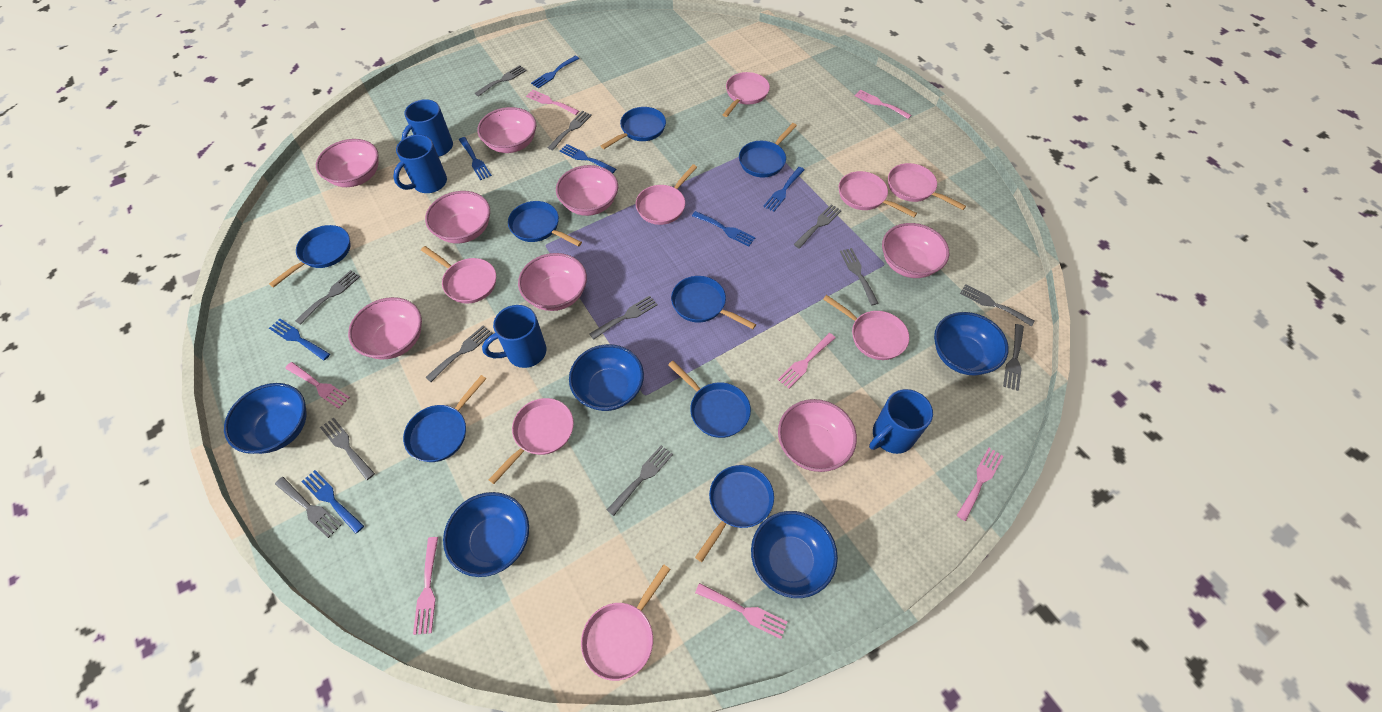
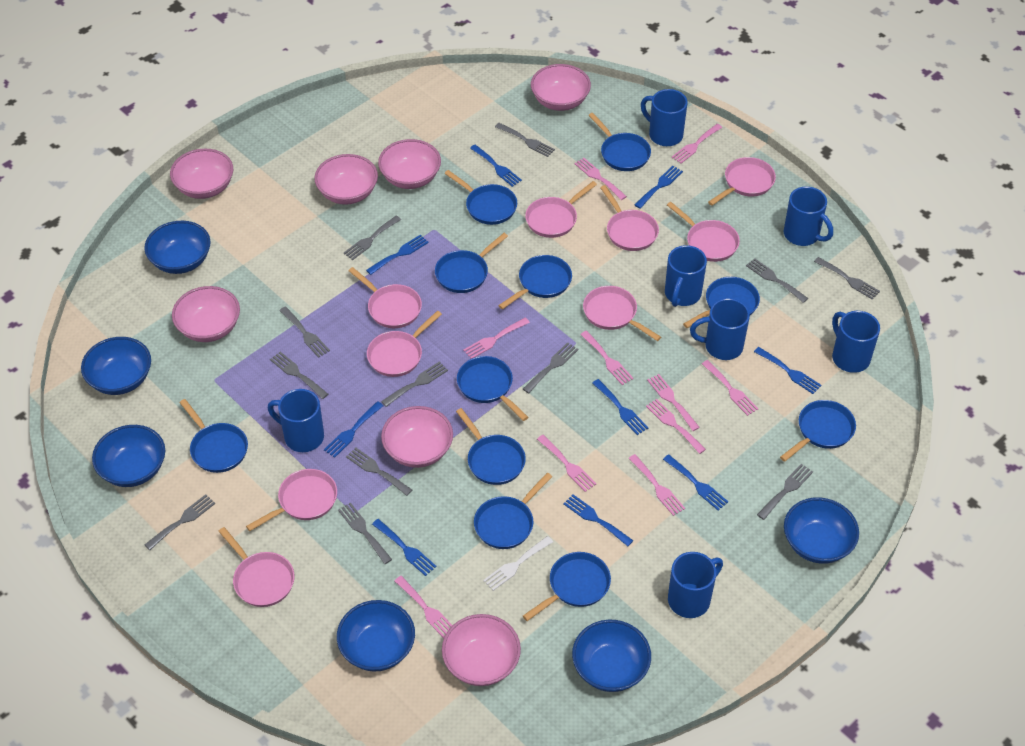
blue bowl: [224,383,307,454] [443,492,529,577] [569,344,644,411] [751,511,838,598] [934,312,1009,375] = 5 -> [81,337,151,395] [92,425,165,487] [144,221,211,274] [337,600,415,672] [572,620,651,692] [784,497,859,564] = 6
blue fork: [269,319,330,361] [301,470,364,534] [459,137,492,180] [531,56,579,88] [560,144,616,173] [692,211,756,246] [763,167,805,212] = 7 -> [324,401,383,458] [366,235,429,275] [372,519,437,576] [470,145,522,187] [563,494,633,546] [592,379,648,435] [635,166,683,209] [663,454,728,510] [754,347,821,394] = 9
blue mug: [393,135,447,193] [402,99,453,157] [482,305,546,368] [869,389,933,454] = 4 -> [268,389,324,452] [641,89,688,146] [665,245,707,307] [668,552,723,618] [690,298,750,360] [784,187,833,246] [832,311,880,373] = 7
blue pan: [269,225,350,287] [403,375,486,462] [508,201,582,247] [601,107,666,149] [668,361,751,438] [671,276,756,329] [695,465,774,562] [739,123,797,177] = 8 -> [179,399,248,473] [435,233,508,293] [444,170,517,225] [456,408,526,485] [457,356,528,421] [474,473,552,549] [498,255,572,310] [523,552,611,621] [588,113,651,171] [683,277,760,328] [780,400,856,462] = 11
pink bowl: [316,139,379,187] [348,297,422,360] [425,191,490,244] [477,107,536,153] [518,253,587,311] [556,165,618,216] [778,399,857,472] [882,223,949,278] = 8 -> [170,149,233,199] [172,286,240,342] [314,154,378,205] [378,139,441,189] [381,406,453,468] [442,614,521,686] [531,64,591,111] = 7
pink fork: [285,362,350,409] [413,537,438,635] [526,90,579,115] [695,583,787,639] [778,333,836,389] [854,90,911,119] [956,448,1003,521] = 7 -> [395,576,453,638] [463,317,530,359] [537,435,597,492] [574,158,627,200] [580,331,634,385] [628,454,685,516] [646,399,706,454] [647,374,700,431] [671,124,722,164] [702,360,758,416] = 10
pink pan: [421,246,496,303] [488,398,574,484] [581,564,671,681] [636,164,697,225] [723,72,770,117] [823,295,909,360] [839,171,917,217] [888,163,966,210] = 8 -> [218,527,294,607] [246,469,337,531] [349,267,422,328] [367,310,442,377] [525,181,597,238] [583,286,661,341] [600,185,659,251] [667,202,740,262] [708,157,776,205] = 9
white fork: none = 0 -> [483,536,553,591] = 1

